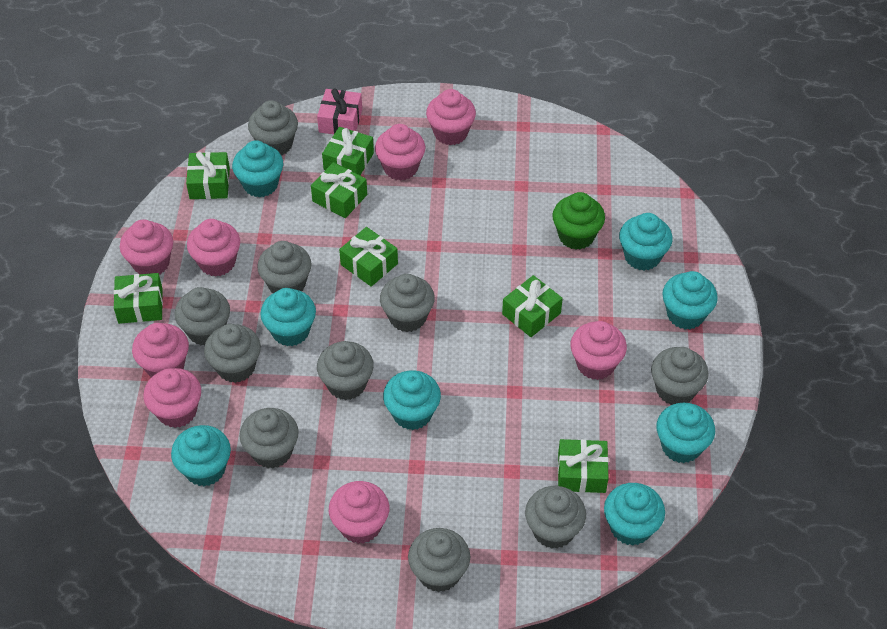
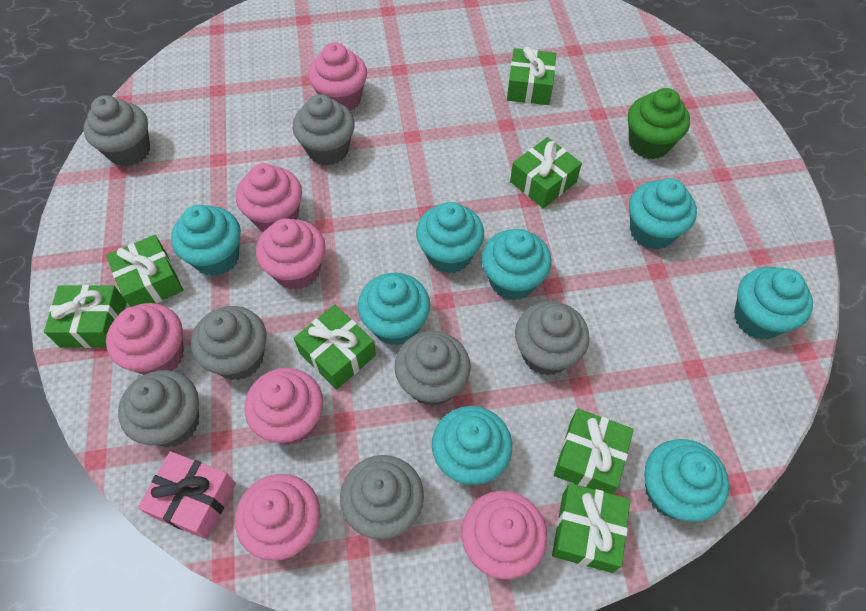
grey cupcake: [175,287,230,345] [204,324,261,383] [240,408,299,468] [248,100,298,156] [257,241,312,293] [317,341,374,400] [380,274,435,332] [408,528,470,592] [525,486,586,549] [651,347,709,405] = 10 -> [83,95,150,167] [118,370,199,447] [191,306,267,380] [293,94,355,166] [340,455,424,540] [395,331,471,406] [515,301,590,376] = 7
pink cupcake: [120,219,173,275] [132,323,189,377] [143,368,201,428] [187,219,240,277] [329,481,389,544] [375,124,426,181] [426,89,476,145] [570,321,627,380] = 8 -> [106,303,184,375] [235,474,320,561] [236,163,302,232] [244,368,323,445] [256,218,325,290] [308,42,367,111] [461,491,547,579] = 7

